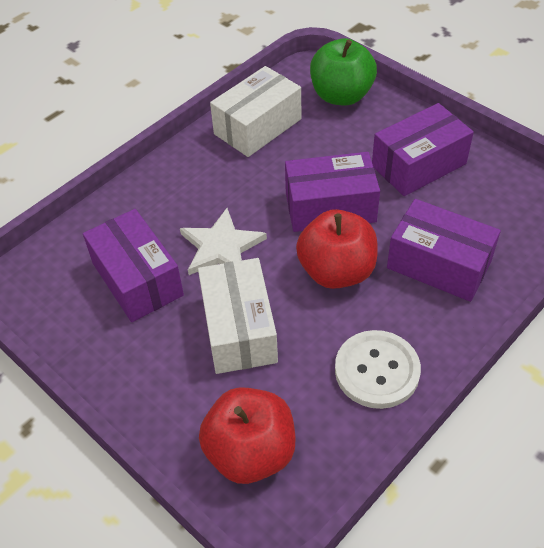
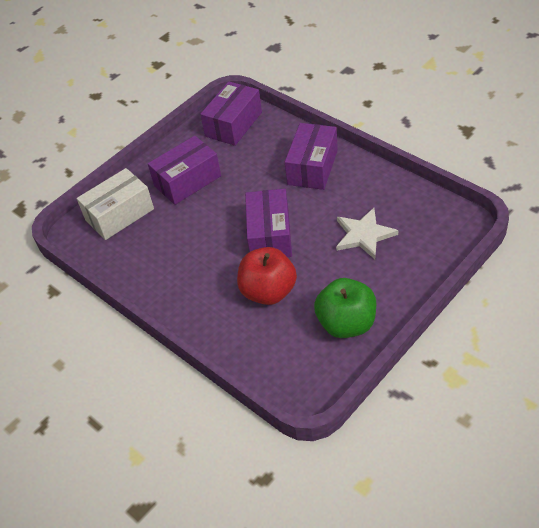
red apple: [199,387,296,484] [296,209,378,289] = 2 -> [237,247,297,305] = 1
white box: [198,258,278,374] [210,66,301,157] = 2 -> [77,168,154,240] = 1
white button: [335,330,421,409] = 1 -> none = 0

